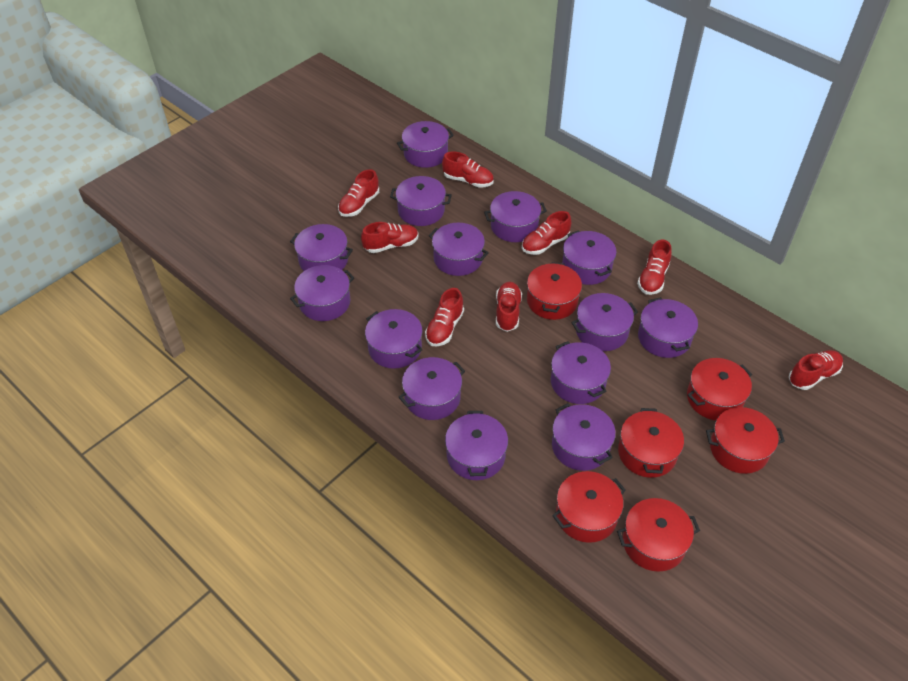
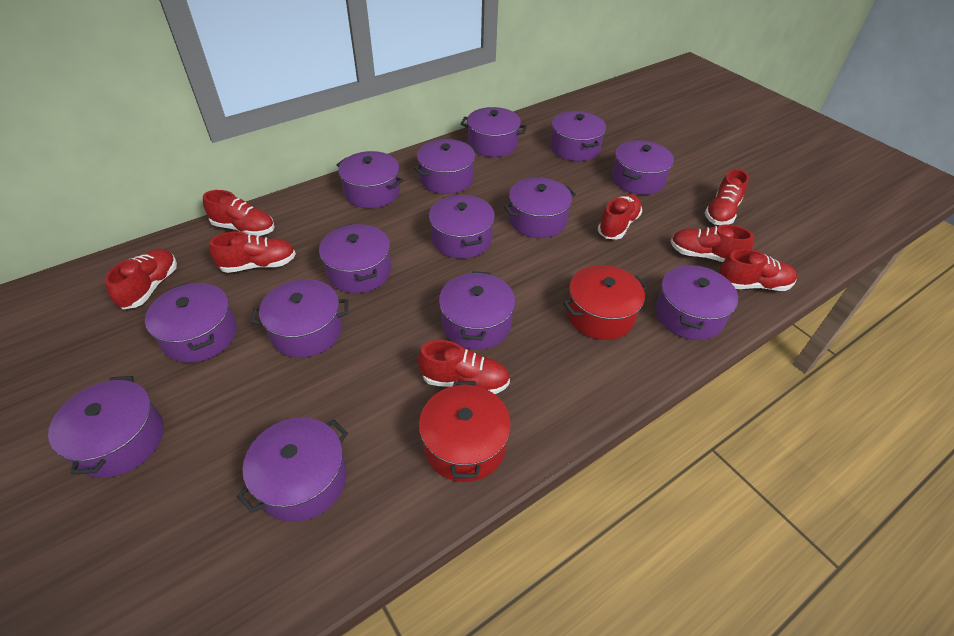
red pot: [527,262,582,320] [553,471,626,543] [617,498,700,572] [618,408,684,478] [687,358,752,420] [706,407,785,474] = 6 -> [419,381,511,482] [563,265,648,340] = 2

